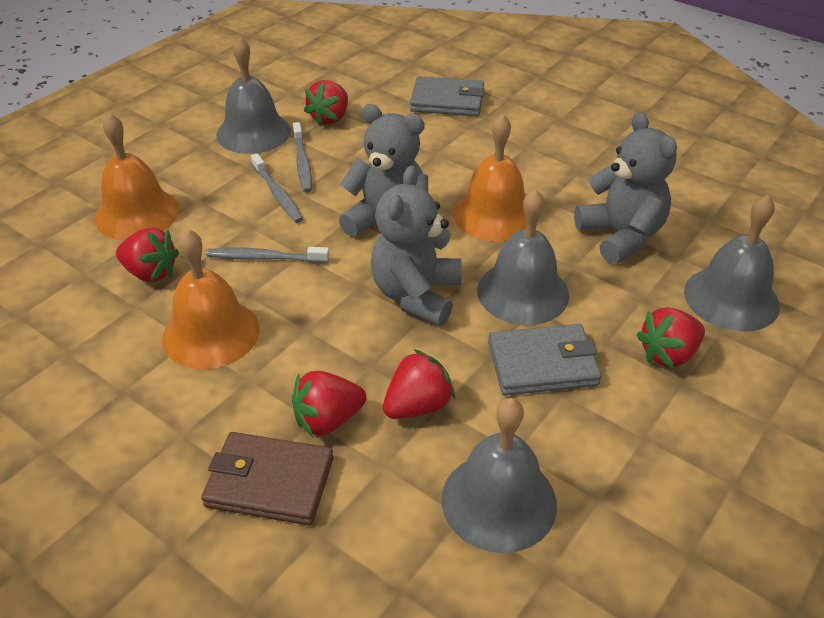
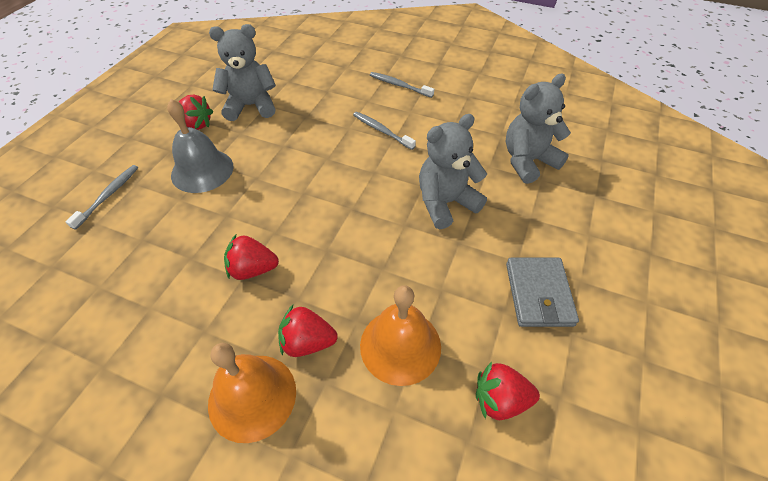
brown wallet: [201,432,333,525] = 1 -> none = 0
grey bell: [216,37,291,154] [441,398,557,553] [477,189,569,325] [684,195,780,332] = 4 -> [167,99,234,193] = 1
grey wallet: [410,76,485,116] [488,324,602,396] = 2 -> [506,258,579,327] = 1
orange bell: [94,113,179,240] [162,229,260,369] [453,114,526,241] = 3 -> [208,343,296,443] [360,285,441,386] = 2
red strawberry: [116,228,179,282] [292,371,366,437] [304,80,348,126] [383,349,455,419] [636,307,705,369] = 5 -> [179,95,213,130] [224,235,279,280] [278,305,338,357] [476,362,540,420] = 4

